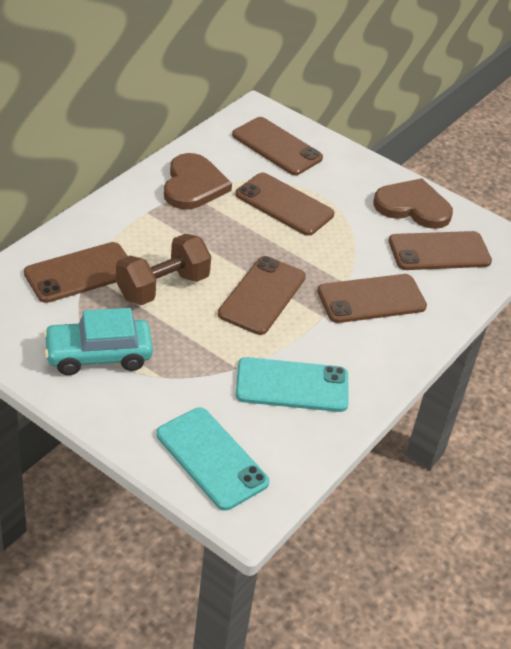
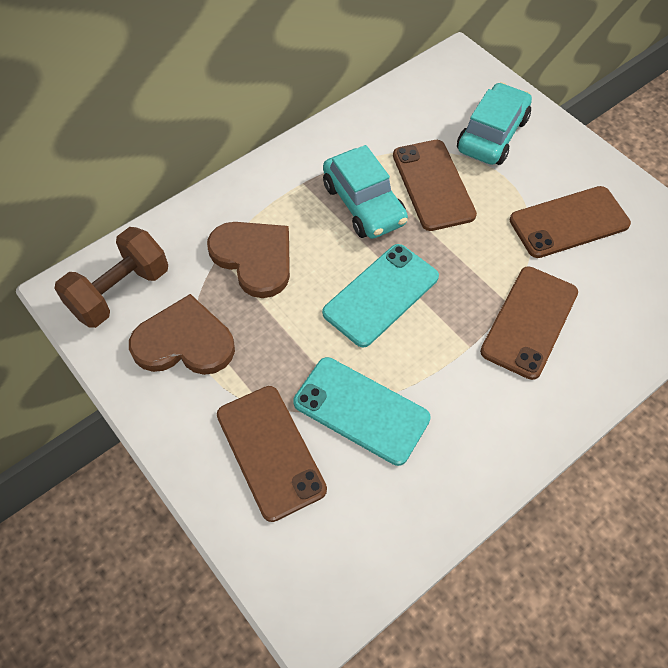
brown phone: [24,242,128,303] [218,256,306,335] [232,117,323,175] [236,172,334,236] [318,274,427,323] [389,231,492,270] = 6 -> [217,386,327,522] [393,140,477,231] [480,267,578,380] [510,186,631,258] = 4
turquoise car: [43,308,153,375] = 1 -> [323,145,408,239] [457,82,532,165] = 2

